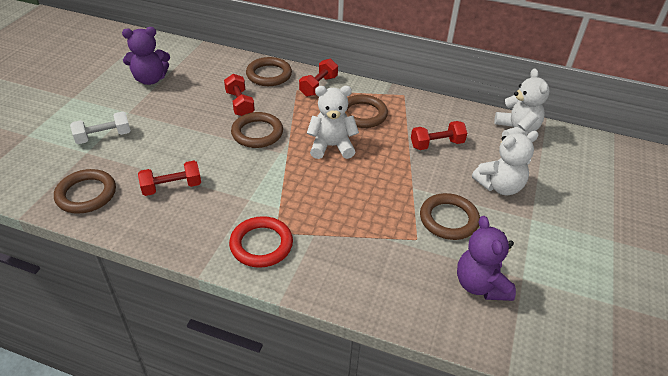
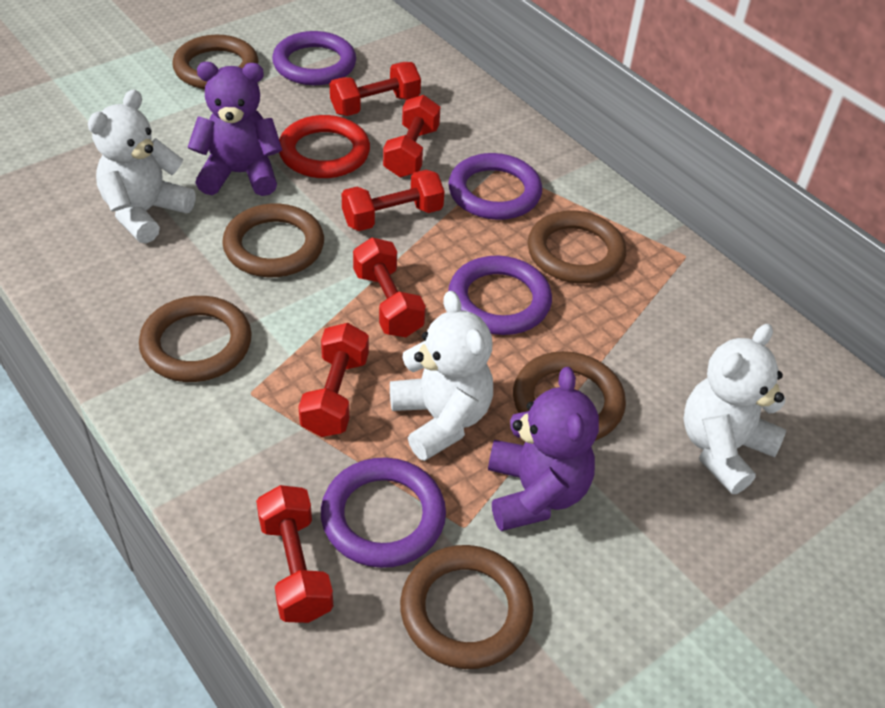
brown ring: [54,169,116,214] [231,112,283,148] [246,57,292,86] [345,95,388,128] [420,193,480,240] = 5 -> [139,296,252,382] [172,35,259,89] [222,203,324,277] [400,545,533,669] [513,351,626,441] [528,211,626,284] = 6
purple ring: none = 0 -> [272,31,356,85] [321,458,446,568] [448,153,542,220] [448,256,552,335] = 4
red dumbbell: [138,161,201,196] [224,74,255,116] [299,59,338,97] [411,121,467,150] = 4 -> [256,485,333,623] [298,323,369,437] [330,62,421,116] [342,170,445,231] [353,237,426,337] [383,95,441,177] = 6
white dumbbell: [70,111,131,144] = 1 -> none = 0

